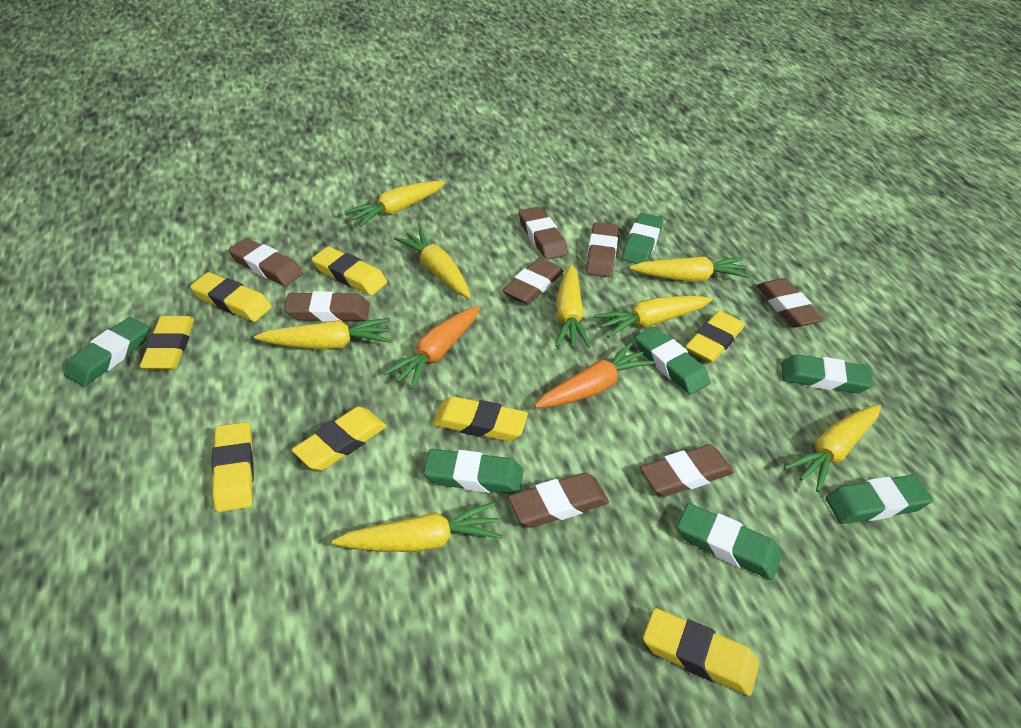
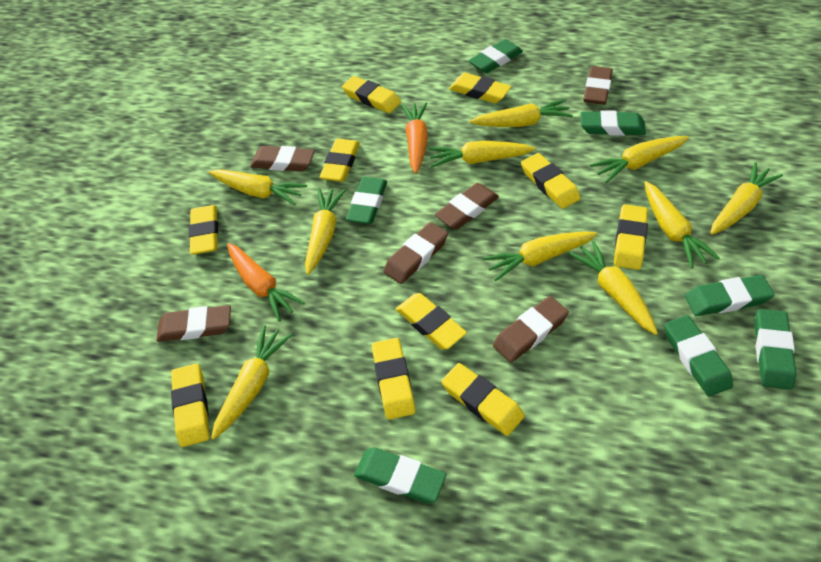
brown eraser: [228,238,303,286] [284,291,370,322] [502,258,564,305] [508,472,609,528] [519,207,568,260] [586,222,618,277] [640,444,734,497] [757,278,824,328] = 8 -> [156,305,231,342] [250,146,315,172] [383,222,448,284] [435,183,499,229] [493,296,569,362] [583,66,613,105] = 6
yellow carrot: [254,318,392,350] [332,502,503,552] [344,181,445,227] [394,228,471,298] [555,264,591,348] [593,296,712,338] [630,257,751,281] [784,405,881,492] = 8 -> [209,169,307,205] [211,325,292,440] [305,188,346,275] [429,141,535,167] [470,99,573,127] [483,231,597,281] [568,240,658,335] [590,136,689,183] [644,181,720,268] [710,162,783,235] = 10
yellow eraser: [140,316,194,370] [190,272,272,322] [212,422,254,512] [292,407,387,471] [312,246,387,296] [433,396,528,441] [643,608,759,696] [685,311,745,363] = 8 -> [171,363,210,447] [189,205,218,254] [319,139,360,182] [342,76,401,113] [372,338,415,420] [396,293,467,350] [441,363,525,436] [449,72,511,103] [521,153,581,209] [614,204,648,270] = 10

